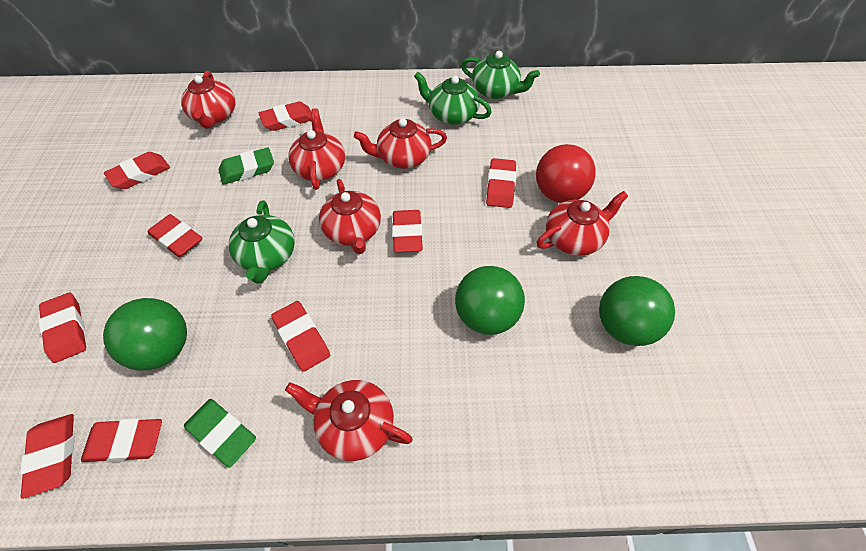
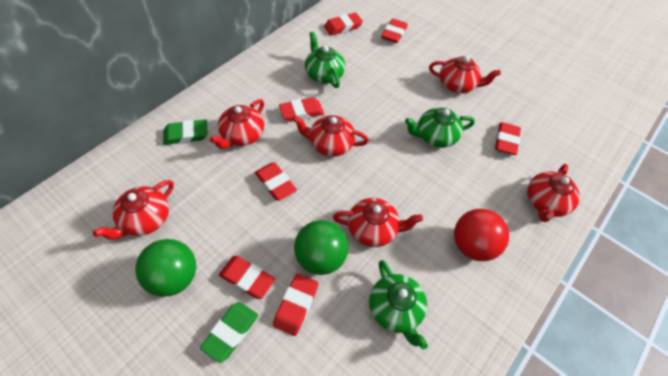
green ball: [103,298,187,371] [455,266,525,335] [599,276,675,346] = 3 -> [135,239,196,297] [294,220,348,275] = 2
red eraser: [20,414,74,499] [38,293,86,363] [81,418,162,462] [104,152,170,189] [148,214,202,257] [259,101,311,131] [271,301,330,372] [392,210,423,252] [486,158,516,208] = 9 -> [219,256,275,299] [255,162,297,201] [273,273,319,336] [279,97,324,122] [324,13,363,36] [381,19,408,43] [495,122,521,155] = 7

